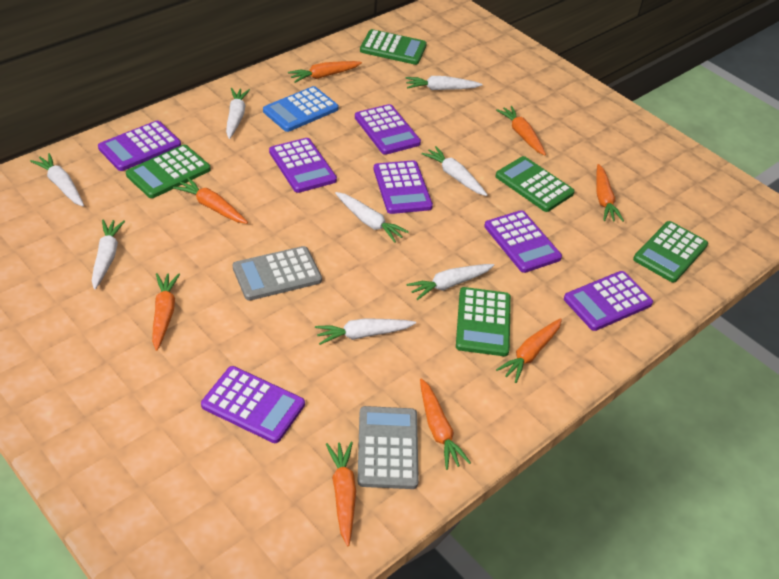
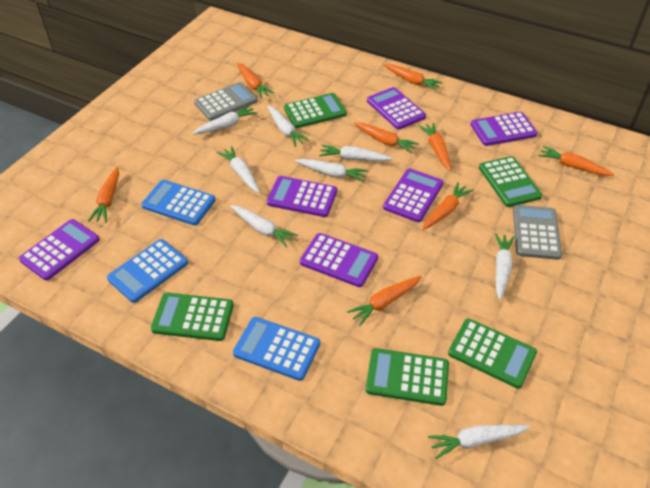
blue calculator: [263,86,339,132] = 1 -> [107,239,188,303] [141,180,216,226] [233,317,320,381] = 3
purple calculator: [98,121,181,171] [201,366,305,443] [269,138,337,193] [355,104,421,155] [373,160,433,214] [484,210,562,273] [564,271,653,331] = 7 -> [19,219,100,281] [267,176,337,217] [300,233,378,287] [367,87,426,130] [383,169,443,222] [471,112,538,146] = 6

